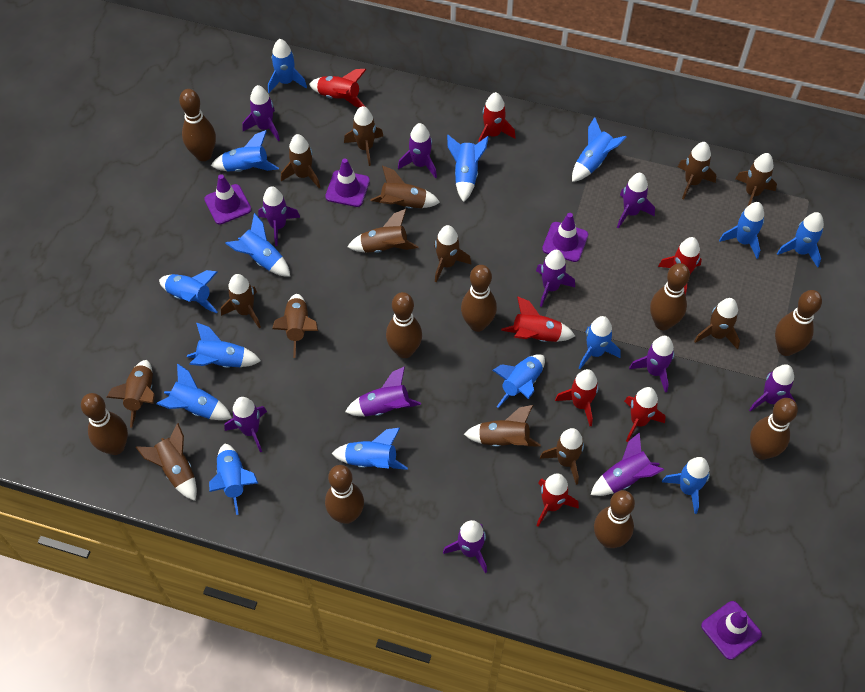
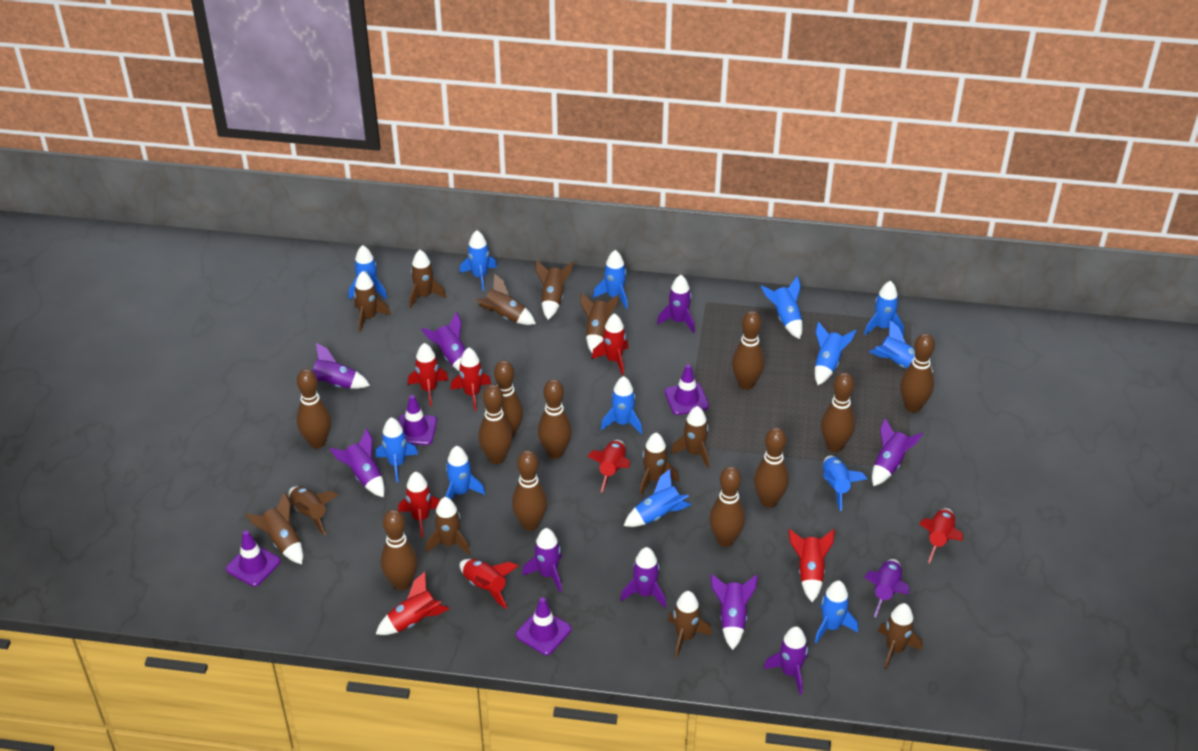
blue rocket: [156,363,232,420] [159,270,218,313] [187,322,261,368] [209,444,258,515] [211,130,279,172] [225,213,290,277] [268,39,307,93] [332,428,408,470] [447,135,489,202] [492,354,545,408] [572,117,627,182] [579,316,621,369] [662,457,710,514] [719,202,764,259] [777,212,824,268] = 15 -> [348,245,387,300] [375,417,418,482] [445,446,485,500] [460,230,497,291] [593,250,628,309] [601,376,642,434] [624,469,691,527] [761,276,803,339] [815,321,856,385] [815,581,858,643] [823,455,867,511] [864,281,904,335] [869,320,933,373] = 13
brown bowling pin: [81,393,128,455] [179,89,216,161] [325,465,364,524] [386,292,422,358] [461,265,497,332] [594,490,635,548] [650,263,690,330] [750,398,798,460] [775,290,822,356] = 9 -> [297,369,331,448] [381,509,418,590] [478,384,513,464] [494,360,523,438] [512,450,548,531] [538,379,572,459] [709,466,745,547] [732,311,765,390] [754,427,789,508] [821,372,855,452] [900,333,935,412] = 11
brown rocket: [106,360,155,428] [136,423,197,501] [221,274,261,329] [272,294,318,358] [281,134,320,188] [344,106,383,166] [347,209,418,253] [371,166,440,209] [434,225,471,282] [464,405,541,447] [540,428,584,485] [678,142,716,199] [694,298,740,350] [736,153,777,207] = 14 -> [245,492,303,564] [289,486,338,536] [354,271,391,332] [409,250,446,308] [426,497,470,555] [476,274,536,325] [536,260,574,320] [580,293,619,353] [640,432,679,495] [668,591,712,658] [671,406,709,468] [878,603,922,669] = 12
purple rocket: [224,397,267,453] [243,85,280,141] [258,186,300,246] [345,366,421,416] [398,123,437,179] [443,520,487,573] [536,250,575,307] [591,432,664,496] [617,173,655,229] [629,336,674,393] [749,364,797,412] = 11 -> [312,343,370,389] [329,428,385,497] [421,312,466,371] [522,528,562,592] [620,547,666,608] [657,275,695,333] [711,574,758,650] [763,626,808,695] [864,559,909,617] [872,419,923,486] = 10
red rocket: [309,69,367,108] [478,92,516,143] [501,296,575,342] [536,473,579,527] [555,369,599,426] [624,387,665,442] [658,237,702,295] = 7 -> [376,572,450,635] [398,471,440,538] [408,343,448,406] [451,348,491,411] [460,559,518,609] [588,440,630,493] [591,313,628,375] [788,529,835,602] [919,508,963,563] = 9

